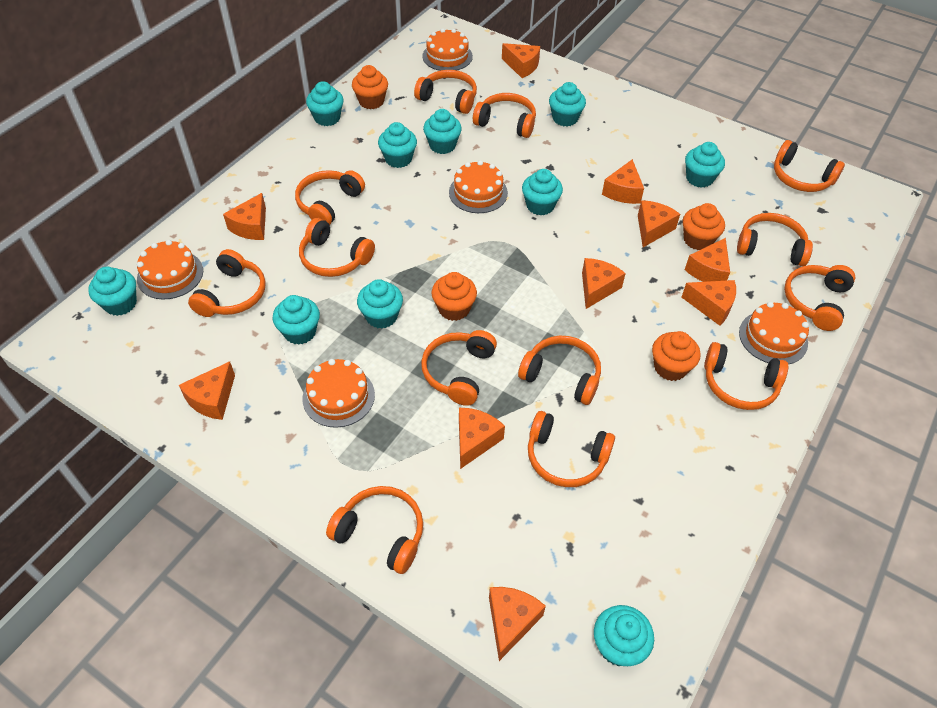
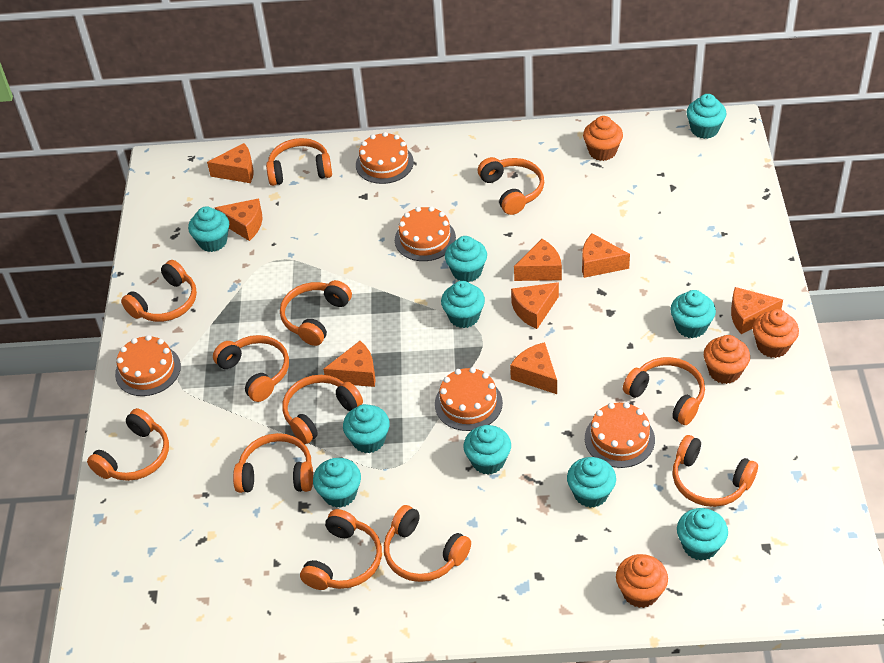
orange cheese: [179,361,235,420] [223,193,266,240] [459,408,505,469] [489,587,546,661] [502,43,540,78] [582,258,626,309] [602,159,644,204] [638,200,680,247] [682,280,736,326] [685,238,730,282] = 10 -> [207,143,254,183] [215,198,262,241] [323,341,376,387] [510,342,557,394] [511,282,559,329] [514,239,562,281] [582,233,630,278] [731,287,783,334] = 8
orange headphones: [188,249,266,317] [295,170,365,225] [299,218,375,277] [326,486,423,574] [414,70,477,114] [421,330,497,406] [473,93,536,138] [518,336,601,405] [528,411,615,487] [704,342,788,410] [737,213,813,266] [774,140,845,192] [784,265,855,331] = 13 -> [87,408,169,481] [121,260,197,322] [213,335,289,402] [233,433,313,493] [266,138,332,186] [280,280,352,346] [283,375,363,444] [300,509,382,590] [384,505,471,582] [478,157,544,215] [623,357,705,425] [672,435,758,507] = 12

